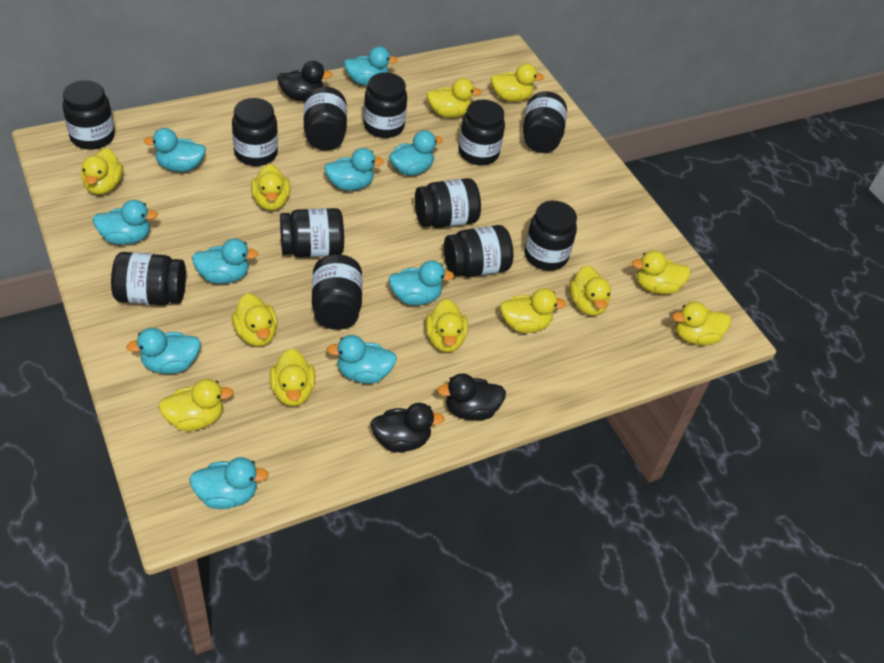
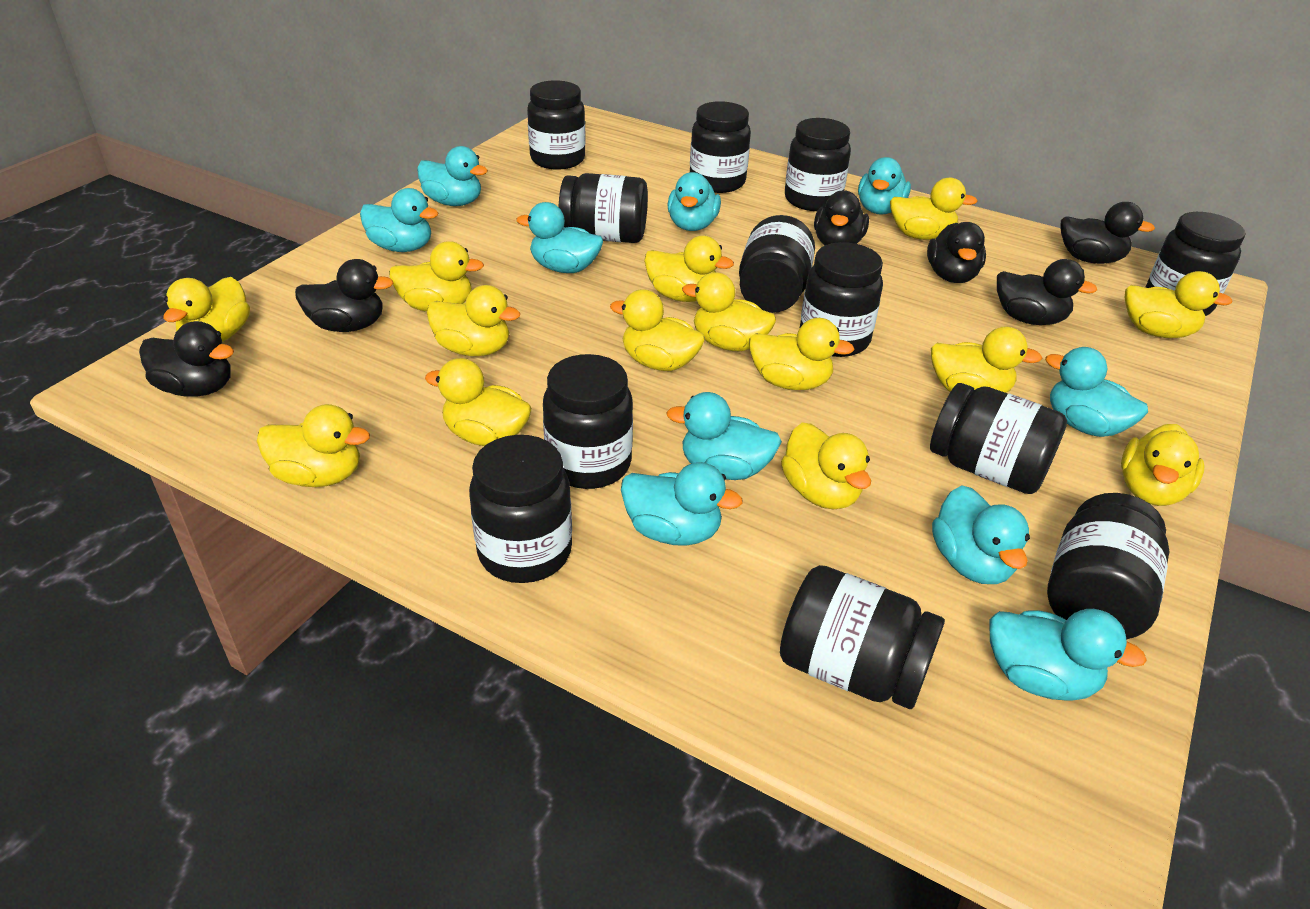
black duck: [277,61,332,101] [371,403,445,452] [437,373,506,421] = 3 -> [139,321,234,397] [295,259,393,332] [814,190,869,245] [927,222,986,283] [997,259,1097,325] [1060,202,1155,264] = 6
yellow duck: [81,148,123,195] [158,379,233,431] [232,293,277,346] [251,164,290,211] [270,348,315,406] [425,299,468,352] [427,78,482,118] [491,63,545,102] [500,288,566,333] [569,265,611,316] [632,250,691,294] [672,301,731,345] = 12 -> [163,277,250,342] [257,404,370,487] [389,241,484,312] [425,358,532,446] [427,285,520,356] [610,289,705,371] [644,236,734,302] [682,272,776,351] [749,318,854,390] [781,423,871,510] [890,178,977,240] [931,326,1042,393] [1121,424,1205,506] [1125,271,1233,338] = 14

